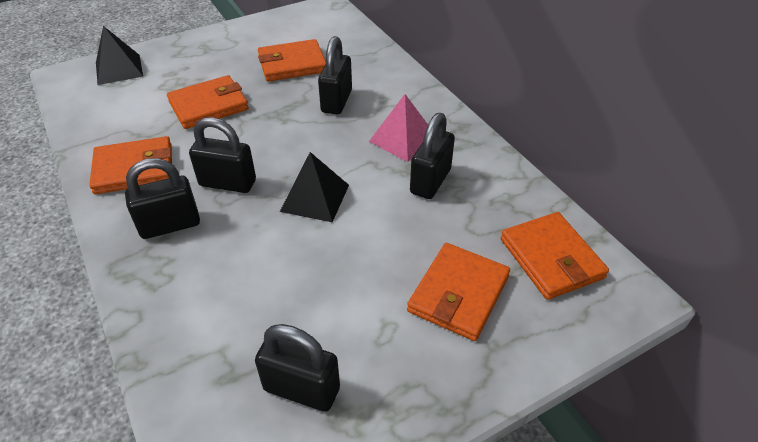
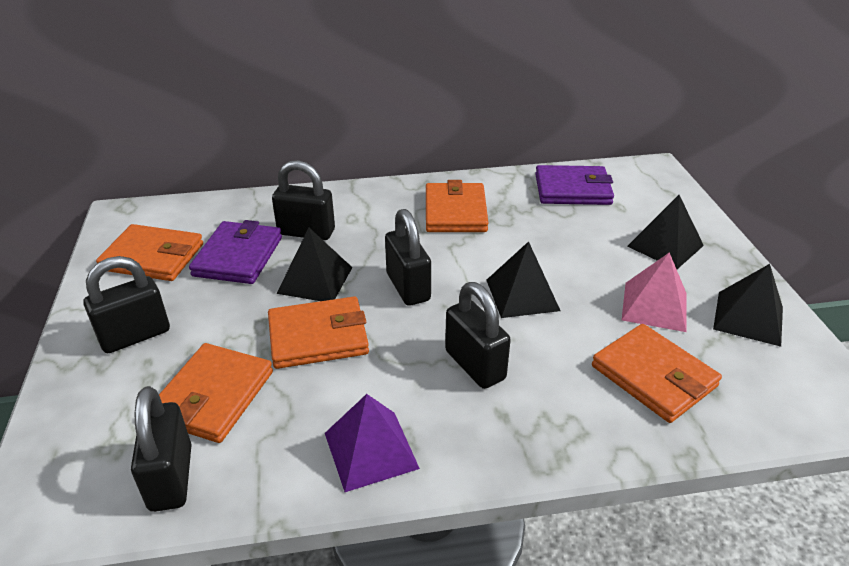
black pyramid: [96,26,143,85] [280,152,349,222] = 2 -> [277,228,353,301] [486,241,561,318] [627,195,704,269] [713,264,783,347] = 4
purple pyramid: none = 0 -> [325,394,420,492] = 1
purple wallet: none = 0 -> [189,220,282,284] [535,165,614,205] = 2

